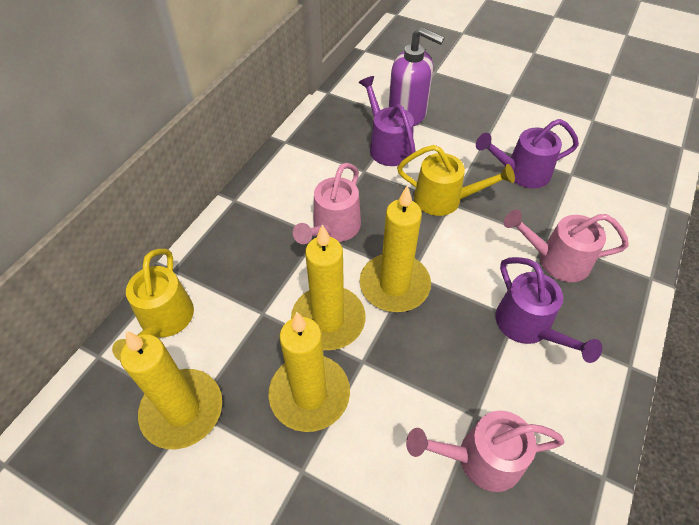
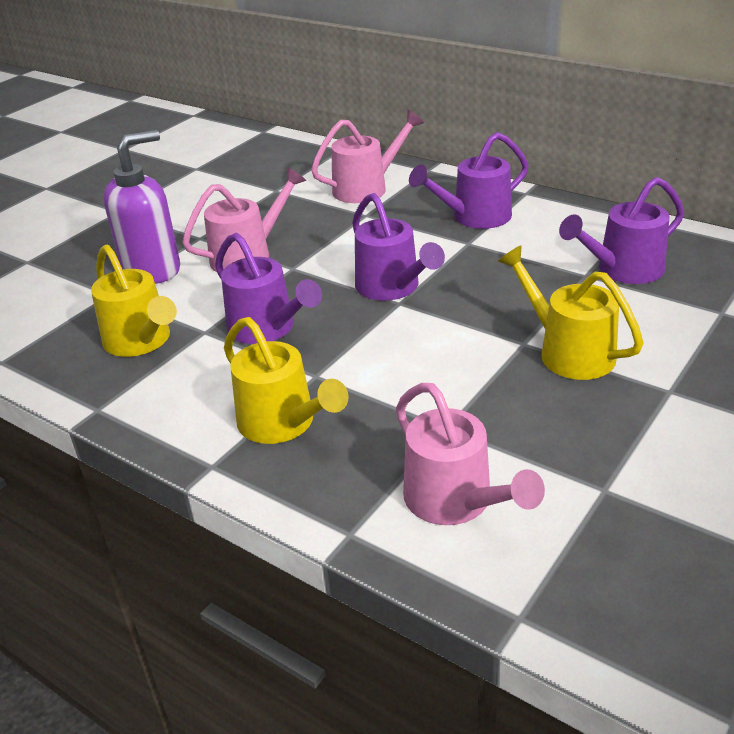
purple watering can: [358,76,416,166] [476,119,579,188] [496,257,602,363] = 3 -> [215,233,322,344] [352,193,445,301] [409,132,529,229] [559,177,684,284] = 4
yellow candle: [120,331,222,449] [268,312,350,432] [291,225,365,350] [360,185,431,312] = 4 -> none = 0
yellow watering can: [112,249,194,361] [397,145,515,216] = 2 -> [91,245,177,357] [224,317,349,444] [498,245,644,380] = 3

